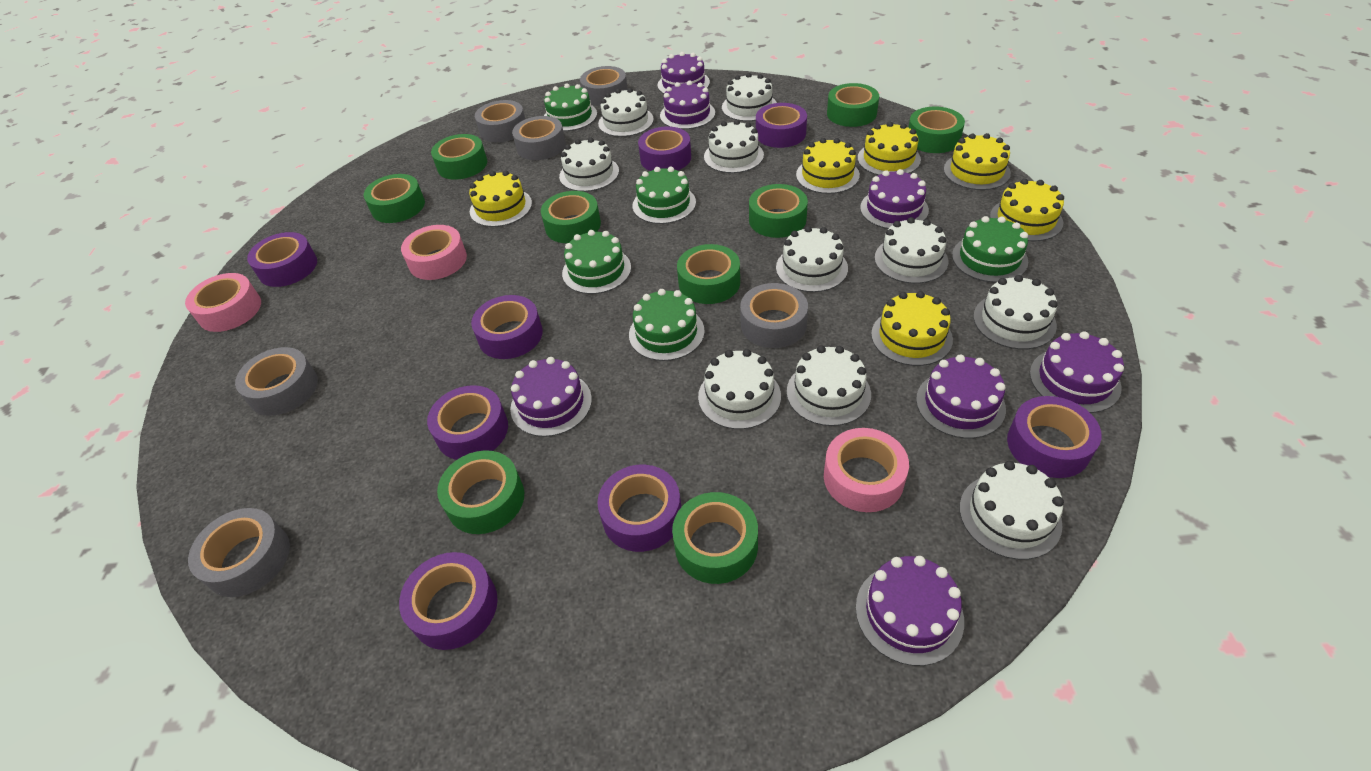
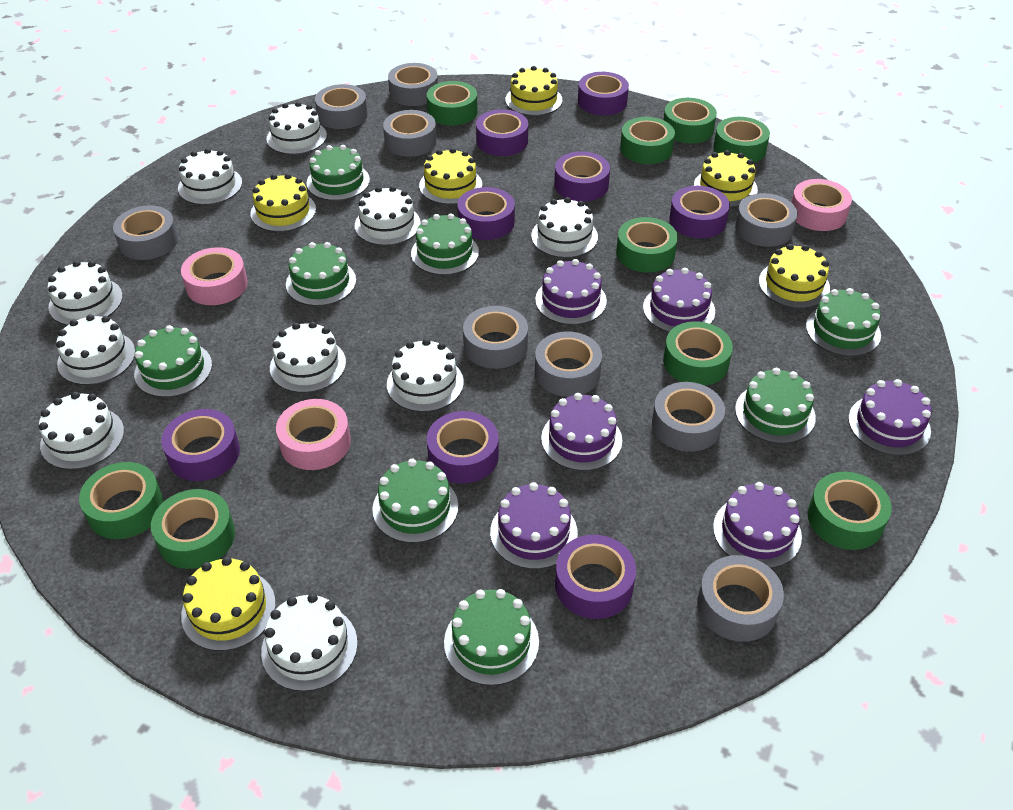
green cake: [544,84,597,131] [562,230,631,294] [629,289,705,361] [633,167,696,224] [952,216,1028,283] = 5 -> [134,325,212,397] [286,242,356,306] [307,145,370,201] [372,459,458,543] [411,213,479,275] [444,589,539,686] [735,368,816,444] [806,288,881,356] = 8
grey tape: [188,508,290,597] [235,347,318,416] [475,100,525,143] [512,116,566,160] [580,66,628,106] [740,283,808,348] = 6 -> [113,205,178,260] [315,84,368,129] [383,110,437,157] [388,63,438,106] [463,306,528,369] [535,331,602,397] [652,382,725,452] [697,555,784,642] [735,193,797,247] = 9
purple cake: [510,357,592,437] [657,52,710,94] [660,81,715,129] [856,556,964,666] [860,169,929,229] [916,355,1006,438] [1030,331,1124,413] = 7 -> [490,482,578,569] [535,259,607,325] [541,393,622,471] [643,268,715,332] [713,482,802,568] [848,379,932,456] = 6

